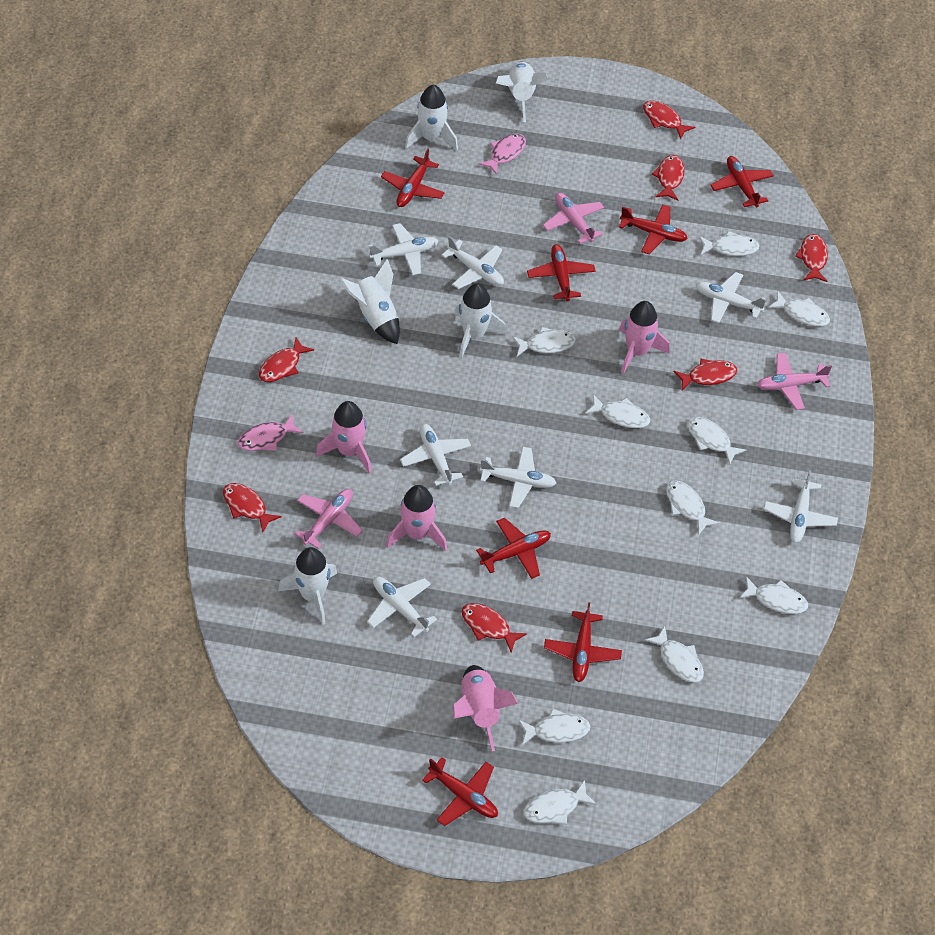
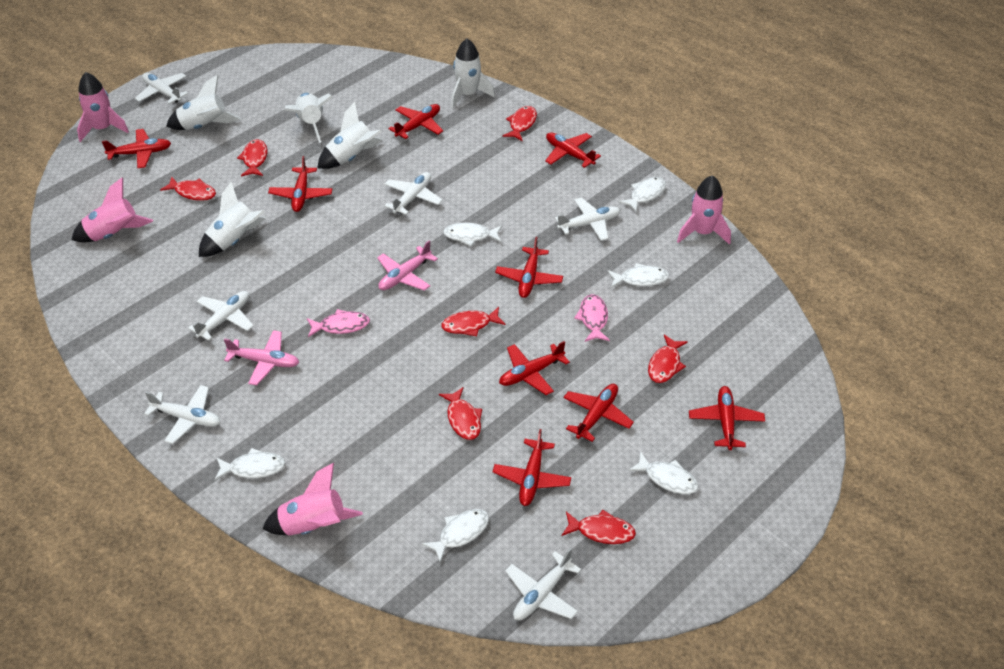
pink plane: [294,489,363,549] [543,193,604,244] [757,353,832,410] = 3 -> [224,330,299,385] [377,240,438,291] = 2
red plane: [381,149,445,207] [422,757,498,826] [476,518,551,579] [527,244,596,301] [544,602,622,682] [619,205,688,254] [710,156,774,207] = 7 -> [102,129,171,168] [268,156,332,212] [389,104,443,139] [493,429,571,506] [495,237,563,298] [499,341,570,395] [545,132,601,168] [563,384,634,442] [689,386,765,450] = 9
white fish: [512,327,576,356] [518,709,590,745] [524,780,596,825] [585,394,650,428] [645,626,704,682] [666,480,720,535] [688,417,746,465] [699,231,760,256] [739,576,808,614] [768,291,830,326] = 10 -> [215,448,285,480] [422,509,489,563] [443,223,502,246] [608,263,669,288] [619,177,666,212] [628,452,699,494] = 6
white plane: [367,576,437,637] [368,223,438,275] [400,424,471,486] [442,236,504,289] [480,447,556,508] [696,272,766,323] [764,470,838,543] = 7 -> [135,73,188,104] [144,385,221,444] [188,291,254,341] [384,172,442,215] [505,548,582,620] [555,197,620,241] = 6

